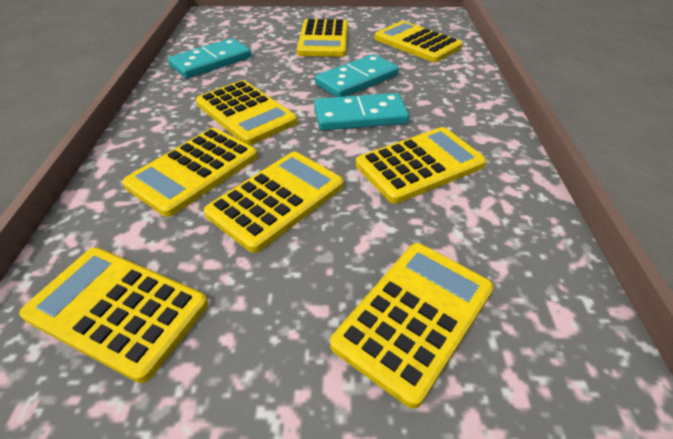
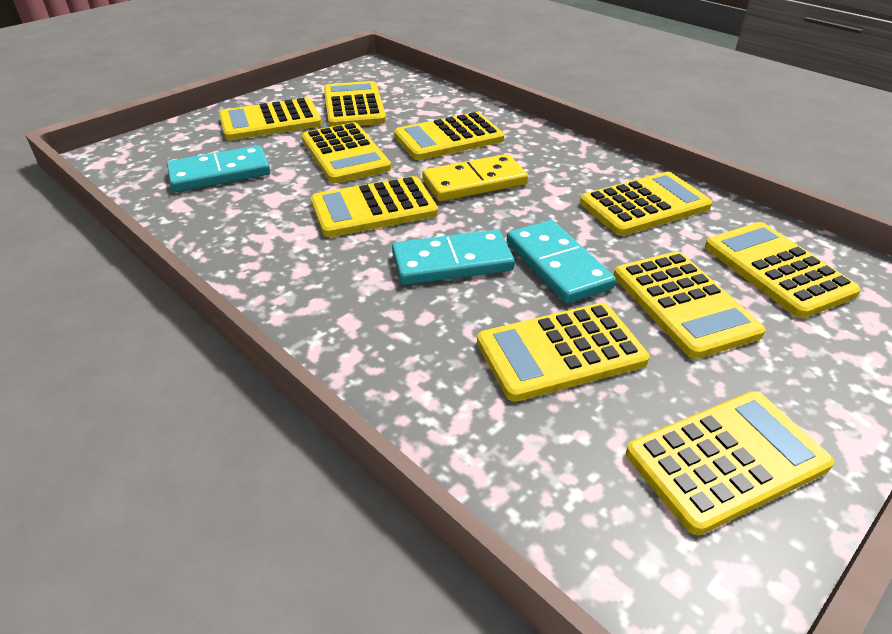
yellow calculator: [19,247,208,383] [122,128,258,217] [196,80,297,145] [204,152,344,253] [297,19,348,57] [330,243,494,408] [356,127,486,204] [374,21,463,62] = 8 -> [219,98,322,140] [302,122,391,183] [311,176,438,237] [324,81,386,127] [394,112,504,160] [477,303,649,402] [580,172,712,236] [614,251,766,359] [626,391,834,536] [705,222,861,318] = 10
yellow domino: none = 0 -> [422,154,528,201] = 1

